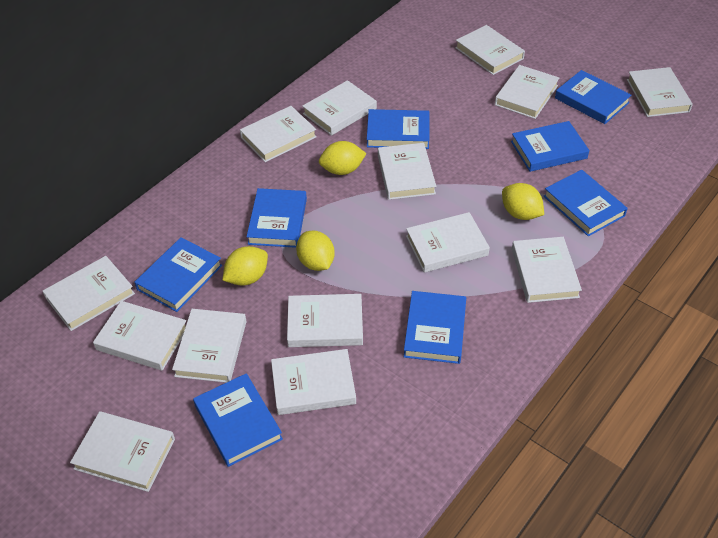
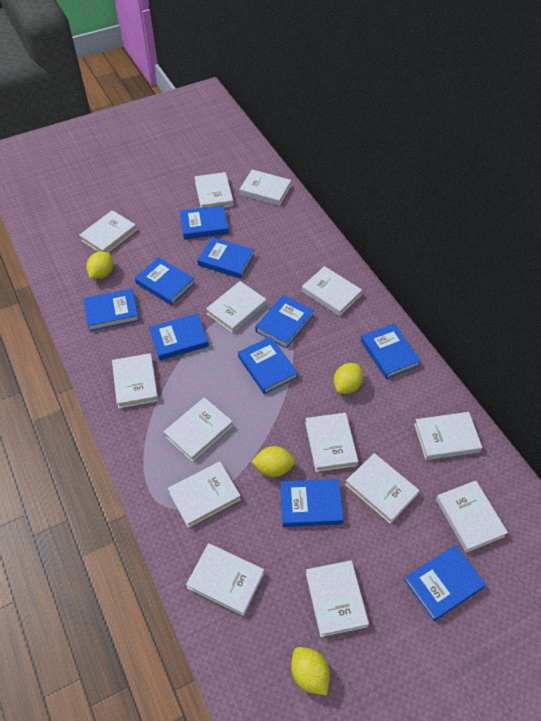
blue book: [134,237,222,312] [193,373,283,467] [246,188,307,248] [367,109,429,149] [404,291,466,364] [511,121,589,172] [544,170,628,236] [555,70,631,124] = 8 -> [83,289,139,331] [135,257,195,305] [149,314,209,360] [180,205,229,239] [197,237,254,279] [238,336,298,394] [255,295,314,349] [280,479,344,527] [361,323,421,379] [404,545,486,621] = 10

